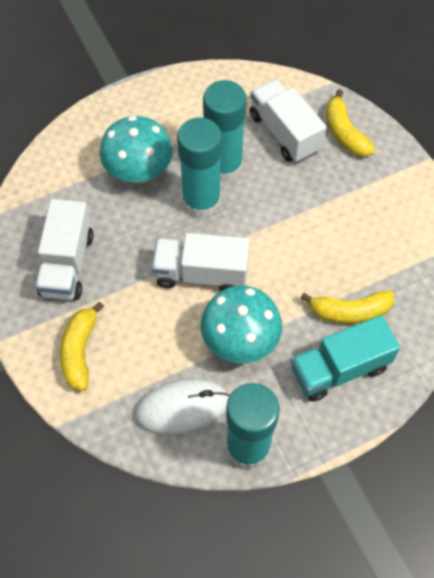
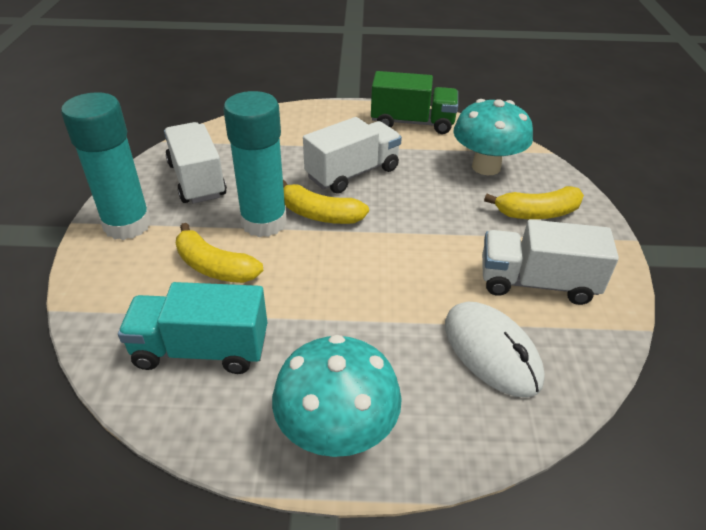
green truck: none = 0 -> [371,71,458,134] = 1
turquoise glue stick: [177,117,222,218] [203,80,247,182] [226,383,280,470] = 3 -> [61,92,151,240] [223,91,287,237] = 2

